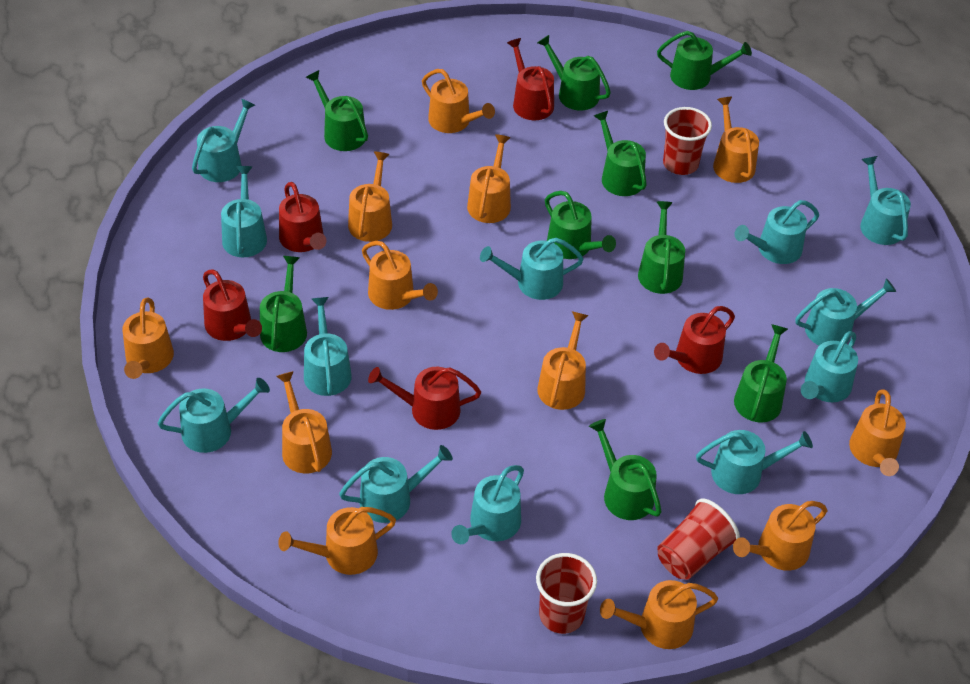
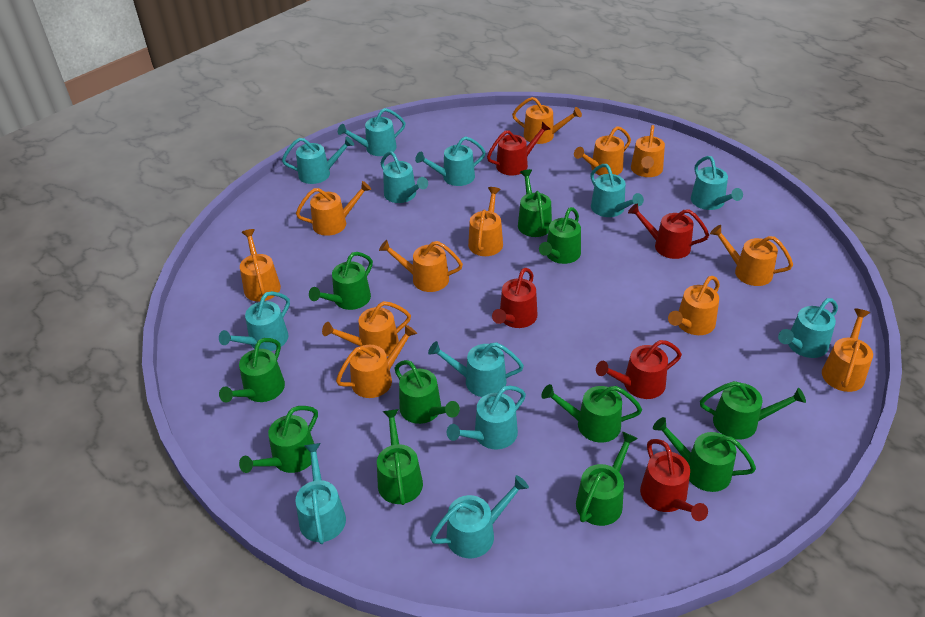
green watering can: [260,256,307,352] [306,70,368,151] [537,35,611,110] [545,191,616,259] [589,419,662,520] [594,111,647,196] [638,201,685,294] [657,31,752,90] [734,324,788,422] = 9 -> [219,338,285,403] [239,406,318,473] [309,252,373,310] [377,409,423,505] [394,360,460,424] [518,169,552,237] [539,207,581,264] [541,384,642,443] [576,431,638,526] [653,417,756,492] [700,381,806,440] = 11
red cup: [536,553,597,634] [657,499,740,580] [663,107,712,175] = 3 -> none = 0

